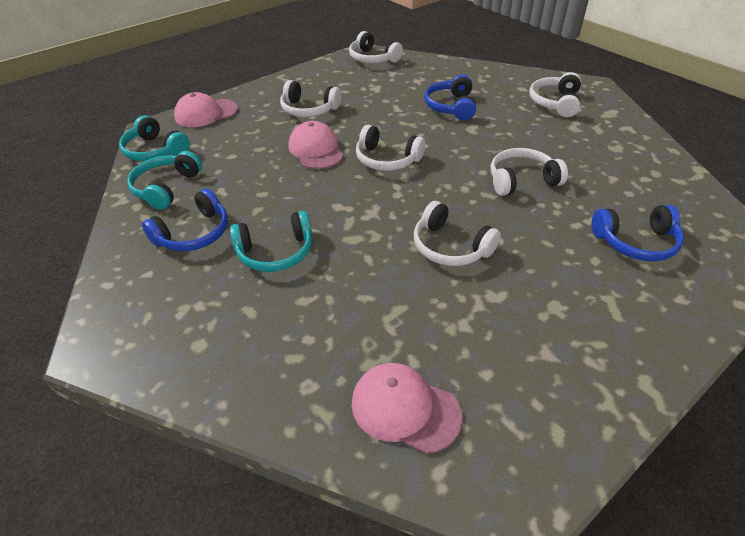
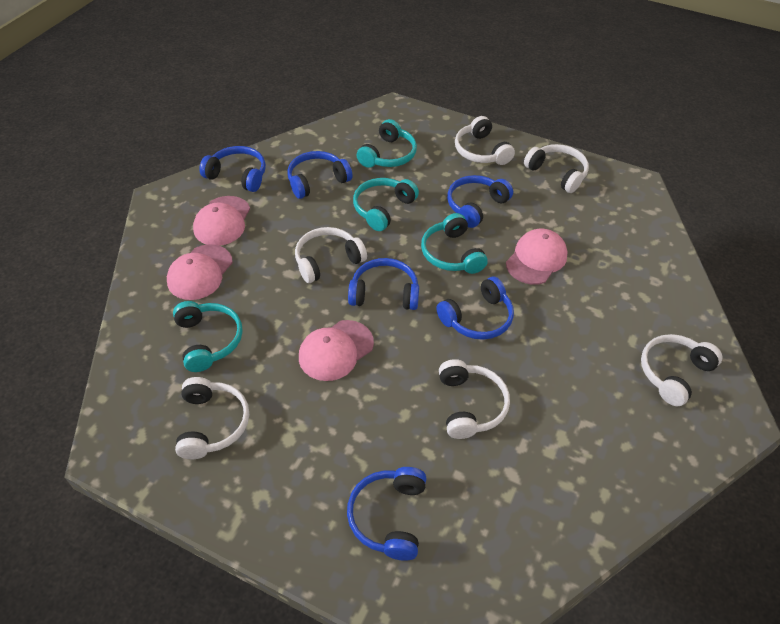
blue headphones: [142,188,228,251] [424,74,476,120] [592,205,684,261] = 3 -> [199,146,266,192] [287,151,353,199] [347,467,427,561] [348,258,419,310] [436,277,514,340] [447,175,513,228] = 6
pink cap: [174,92,238,127] [288,121,344,169] [352,363,462,454] = 3 -> [167,245,233,300] [193,196,250,246] [299,320,374,381] [506,229,568,285] = 4
turquoise headphones: [119,115,190,161] [127,151,202,210] [230,211,312,272] = 3 -> [173,301,243,372] [353,178,419,231] [357,119,417,168] [421,213,488,274] = 4

